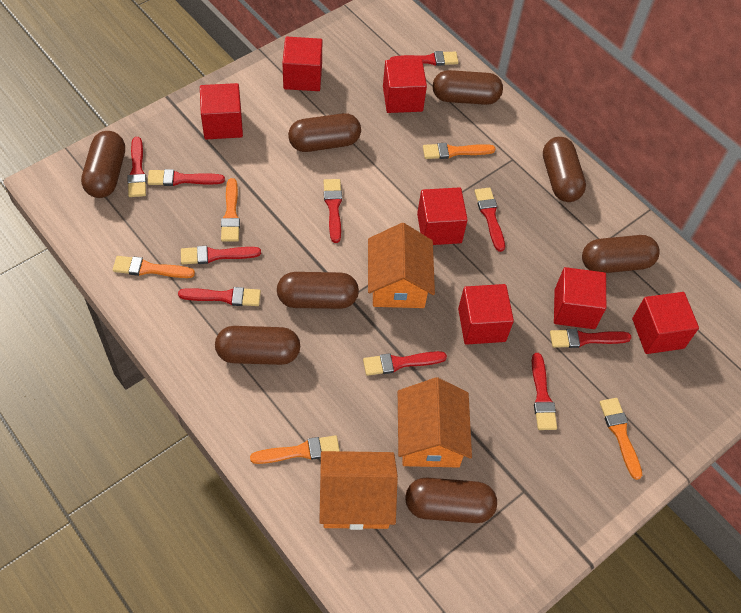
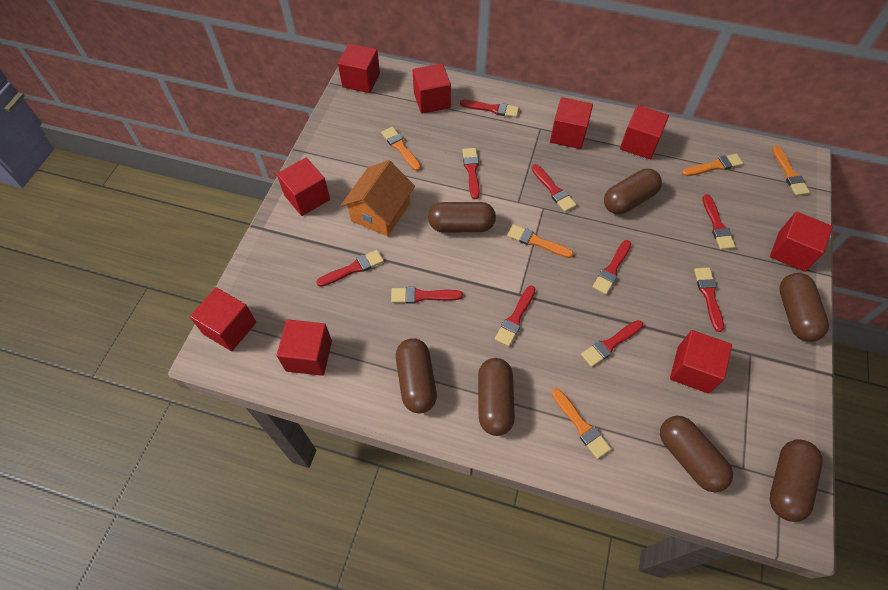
brown capsule: [81,131,125,198] [215,326,300,365] [277,272,359,309] [288,113,361,152] [405,478,497,523] [433,70,503,105] [543,137,586,202] [582,235,660,273] = 8 -> [396,338,437,414] [428,202,496,232] [478,358,515,436] [604,169,662,214] [660,416,733,492] [770,439,823,522] [779,273,829,342] = 7
orange house: [319,451,398,530] [368,223,435,308] [398,377,472,468] = 3 -> [341,160,415,236] = 1
red cube: [200,83,243,139] [282,37,322,91] [383,59,427,113] [417,187,468,245] [458,284,514,345] [554,267,606,329] [632,292,699,354] = 7 -> [190,287,256,351] [277,158,330,216] [277,319,332,376] [338,44,380,93] [413,63,451,114] [550,97,593,149] [620,105,669,159] [670,330,732,394] [770,212,833,272] = 9

